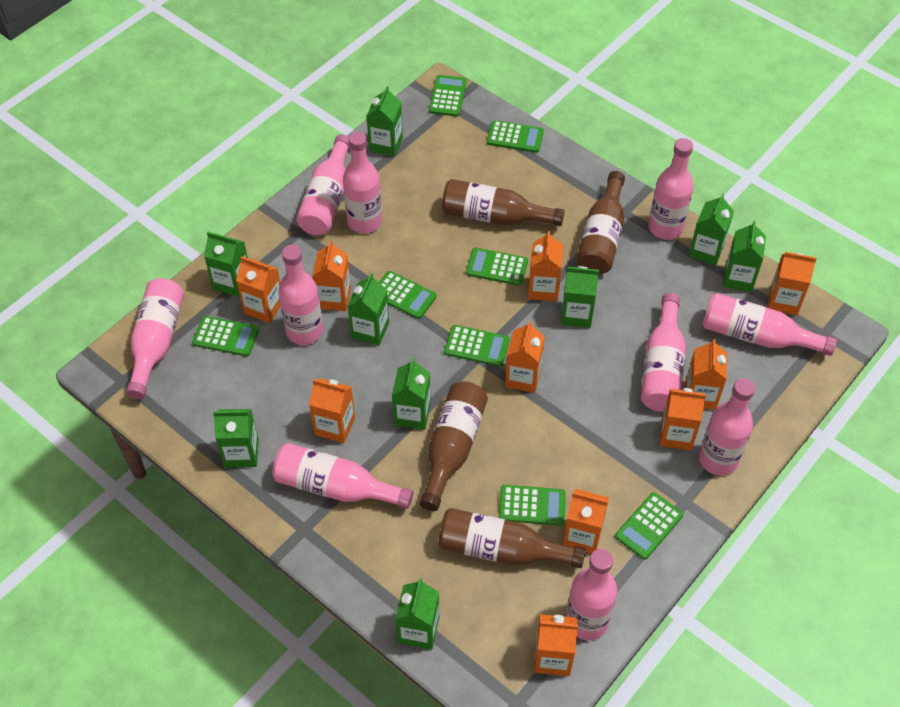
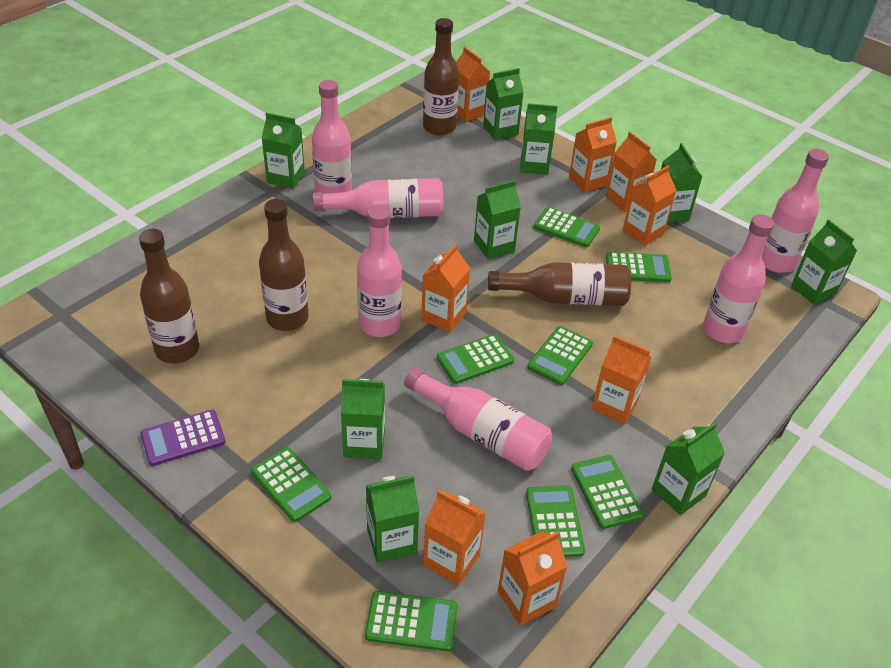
orange carton: [236,256,281,323] [309,379,355,443] [312,240,351,311] [505,321,545,393] [528,231,563,301] [534,614,578,676] [563,489,609,554] [660,388,706,450] [685,338,727,410] [768,252,817,315] = 10 -> [421,244,470,333] [423,490,486,586] [456,47,490,122] [498,531,568,626] [569,117,617,193] [591,335,651,424] [606,132,657,212] [622,165,677,246] = 8
pink bottle: [126,278,184,400] [272,443,413,509] [278,245,323,345] [296,134,350,235] [343,132,382,233] [566,549,617,640] [641,293,686,412] [648,138,694,240] [699,378,755,476] [703,293,837,356] = 10 -> [312,80,352,194] [313,178,443,218] [357,206,402,337] [404,368,552,471] [703,215,774,343] [762,149,829,273] = 6
purple calculator: none = 0 -> [140,410,226,466] = 1

